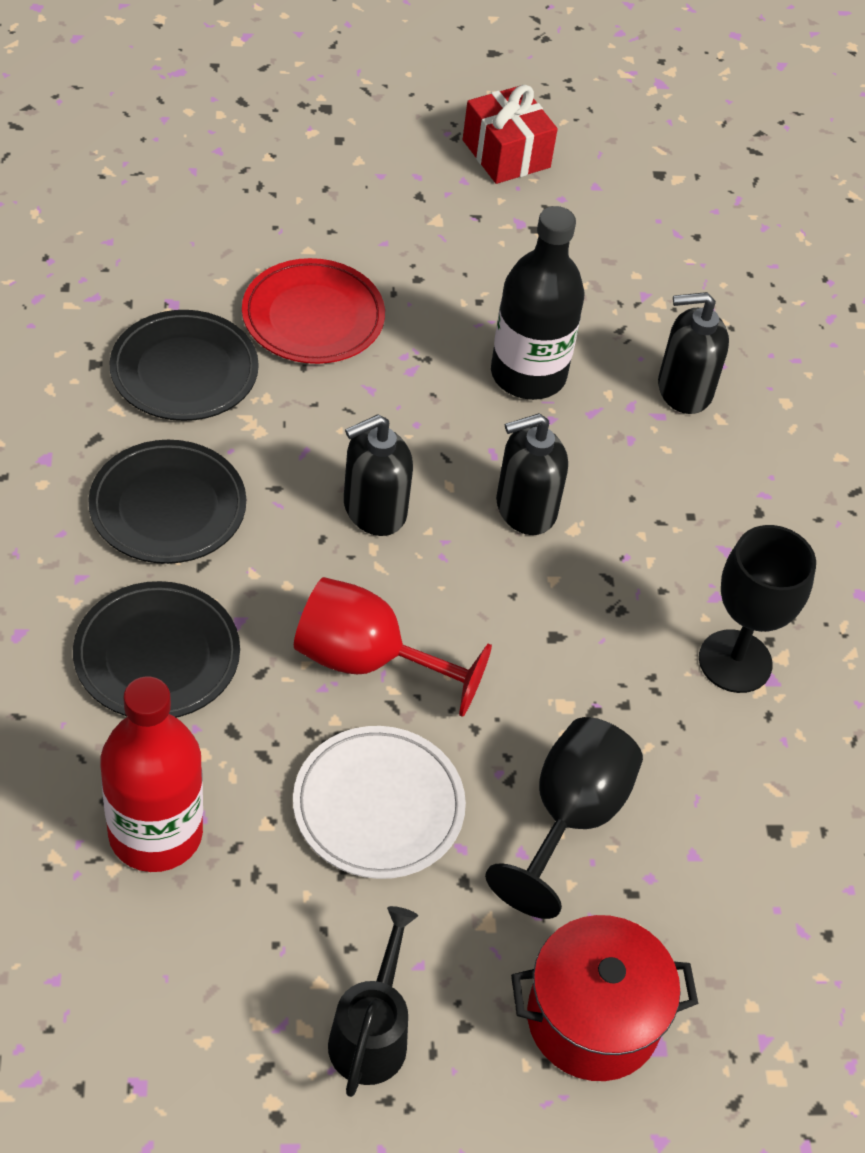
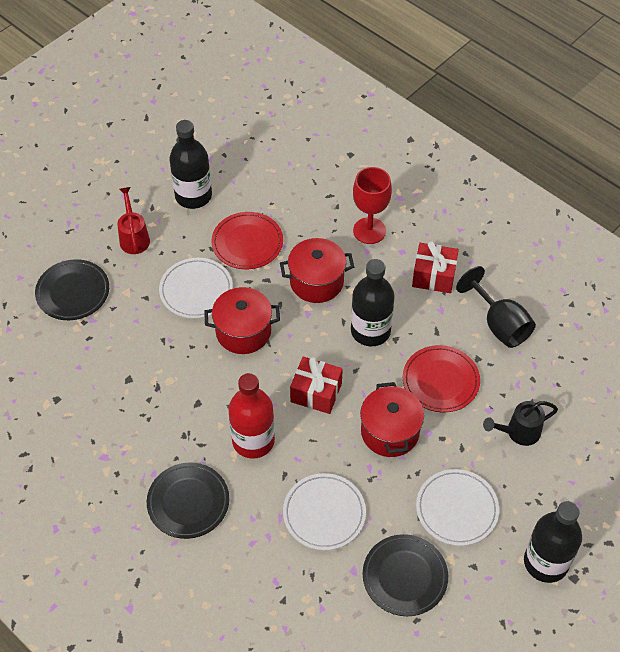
black bottle: [491,206,584,400] = 1 -> [169,120,212,209] [351,259,395,346] [524,501,582,583] = 3
black goblet: [485,717,643,919] [699,525,816,693] = 2 -> [456,266,536,348] = 1
black soap dispenser: [344,414,413,536] [496,413,568,535] [658,292,729,414] = 3 -> none = 0
red gift: [463,85,558,184] = 1 -> [290,356,343,414] [412,241,459,293] = 2
red plate: [242,258,385,364] = 1 -> [211,212,283,269] [403,345,480,412] = 2
red pot: [511,915,698,1081] = 1 -> [204,287,280,354] [280,238,354,303] [360,382,424,457] = 3
red watering can: none = 0 -> [117,187,150,254] = 1
white plate: [293,726,466,879] = 1 -> [159,258,233,319] [283,473,366,550] [416,469,499,546] = 3

